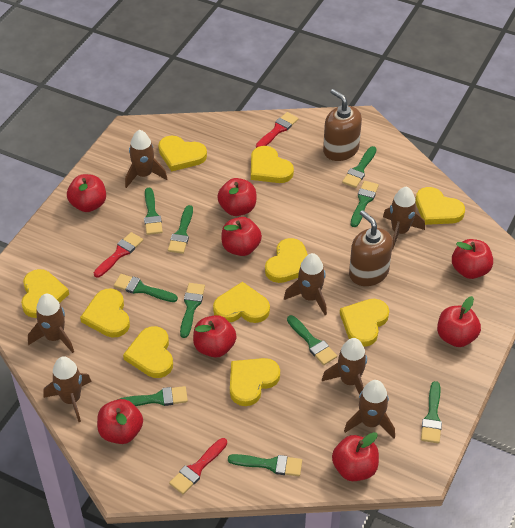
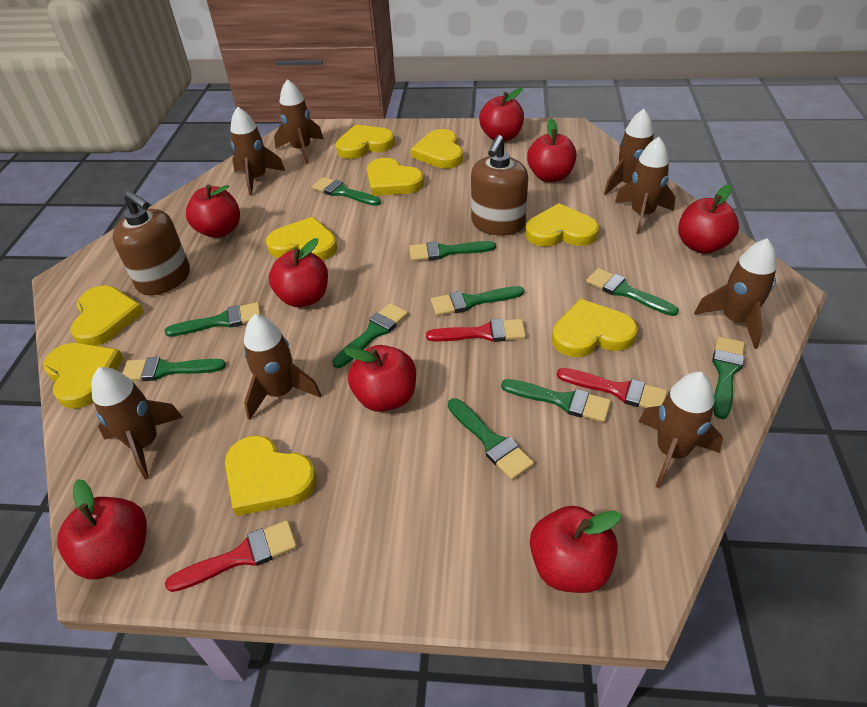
brown rocket: [28,294,74,353] [43,356,92,422] [125,130,167,188] [284,253,327,315] [322,338,367,395] [344,380,395,439] [383,186,425,249] = 7 -> [92,367,183,480] [230,107,285,196] [244,314,321,420] [274,79,324,164] [604,109,654,195] [615,137,675,234] [639,372,723,488] [694,238,777,349] = 8
yellow heart: [21,269,69,318] [80,288,130,338] [123,326,173,378] [158,135,207,172] [213,282,270,323] [230,358,280,406] [251,146,294,183] [265,238,308,283] [340,299,389,347] [416,187,465,225] = 10 -> [43,343,123,409] [70,286,144,346] [225,435,317,516] [266,217,337,260] [336,124,395,159] [367,158,424,196] [410,129,463,169] [525,203,599,247] [552,299,638,357] = 9

